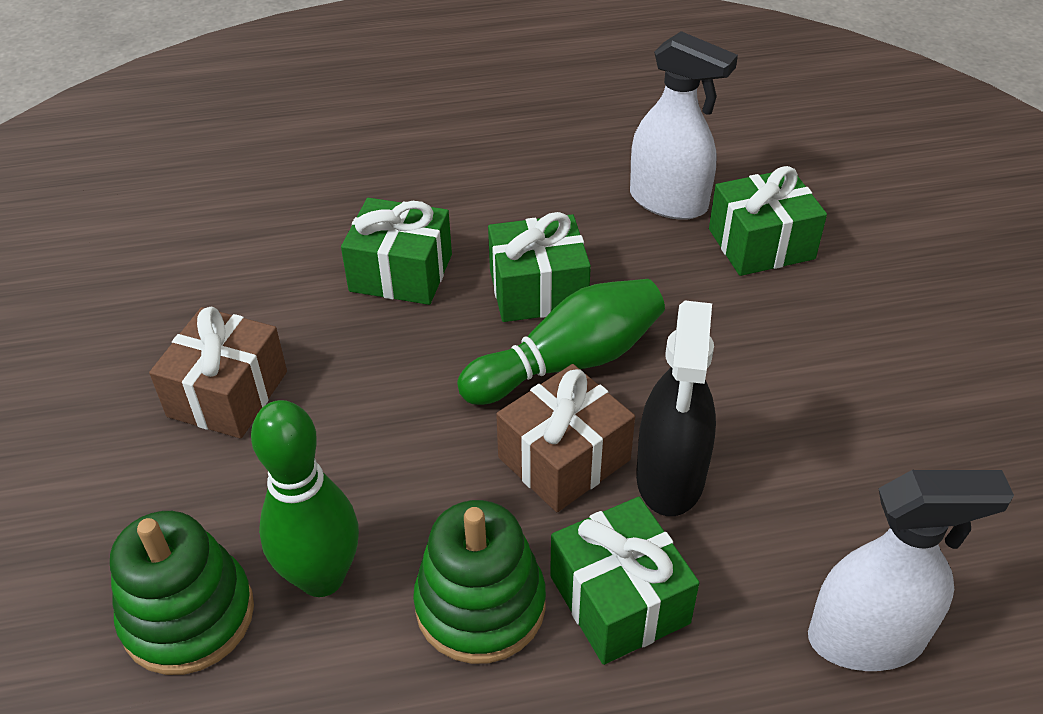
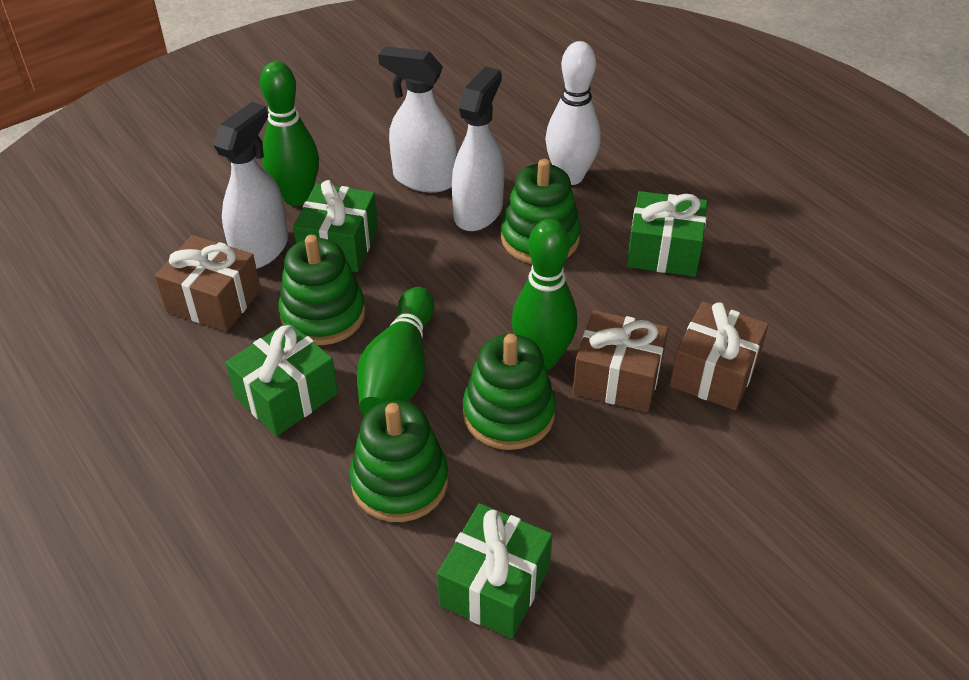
black spray bottle: [636,301,716,516] = 1 -> none = 0
brown gift: [149,307,287,439] [496,364,635,512] = 2 -> [155,235,261,332] [573,310,668,412] [670,301,769,410] = 3
green bowling pin: [251,400,359,597] [457,279,665,405] = 2 -> [260,61,319,206] [357,287,434,416] [512,219,577,370] = 3
green stacking toy: [110,511,254,675] [413,500,546,664] = 2 -> [278,235,366,345] [349,401,448,522] [463,334,556,450] [501,159,581,264] = 4
white bowling pin: none = 0 -> [545,41,601,185] = 1
white spray bottle: [630,31,738,220] [808,470,1014,671] = 2 -> [213,102,288,269] [378,46,457,193] [452,66,504,231] = 3

